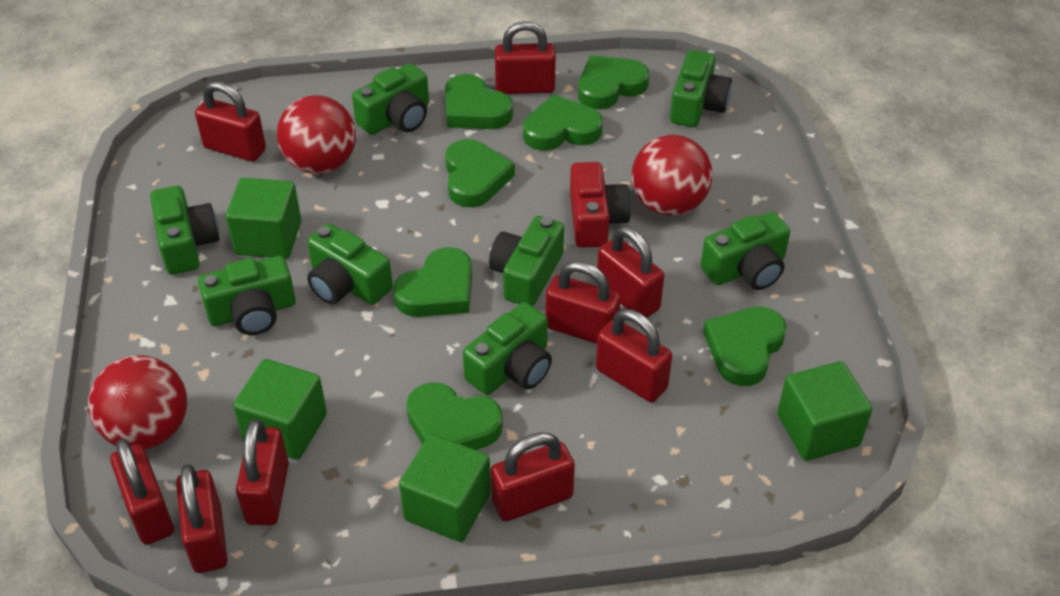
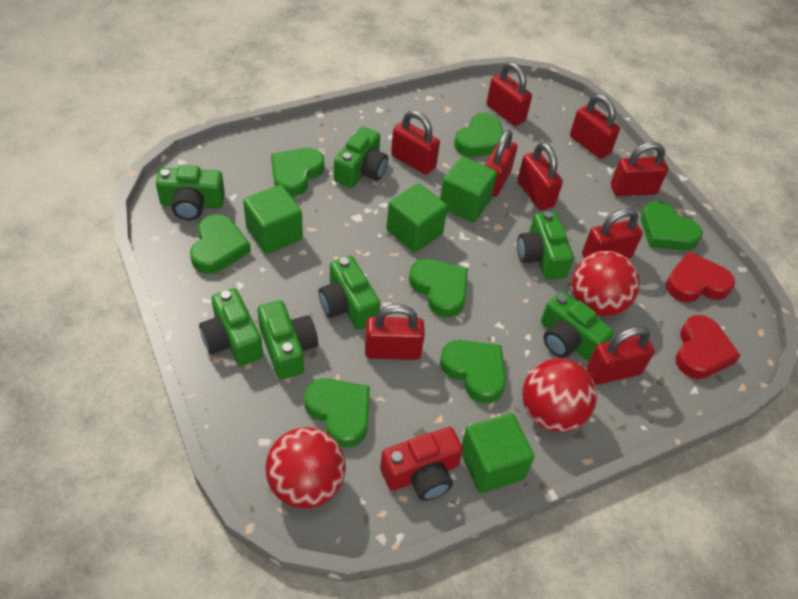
green camera: [150,186,220,275] [198,256,296,335] [307,223,393,305] [352,63,429,135] [463,302,552,395] [489,216,564,306] [670,50,732,127] [701,212,790,290] = 8 -> [156,165,225,220] [199,288,263,366] [258,300,318,379] [319,256,380,330] [334,127,388,188] [517,211,574,280] [541,291,614,361] = 7
red heart: none = 0 -> [666,251,735,302] [675,315,741,379] = 2

